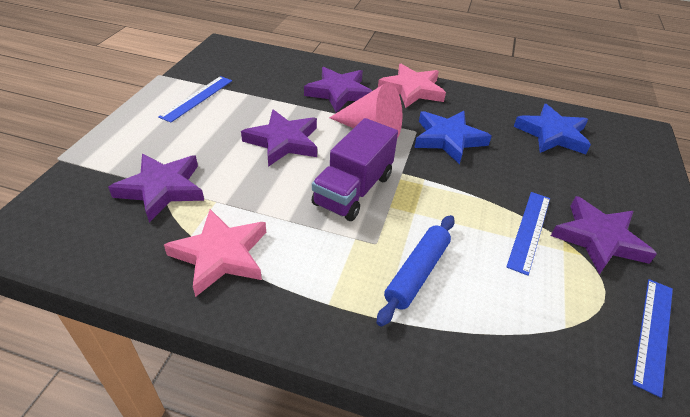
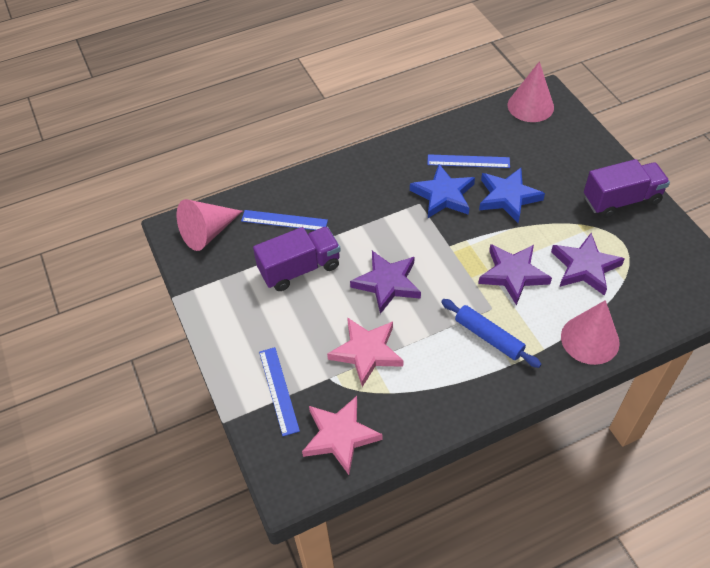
pink cone: [329,83,402,139] = 1 -> [177,199,243,251] [508,61,554,122] [561,300,620,365] = 3
purple star: [108,154,204,223] [241,109,317,167] [304,67,372,112] [551,196,657,275] = 4 -> [350,251,421,314] [478,244,552,305] [551,233,625,296] = 3
purple truck: [312,118,398,221] = 1 -> [253,227,341,291] [584,159,670,218] = 2

